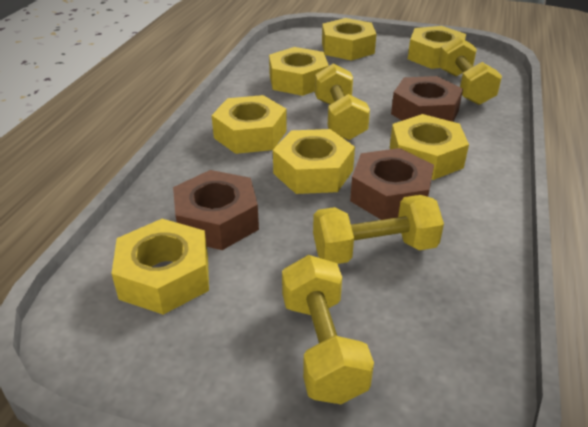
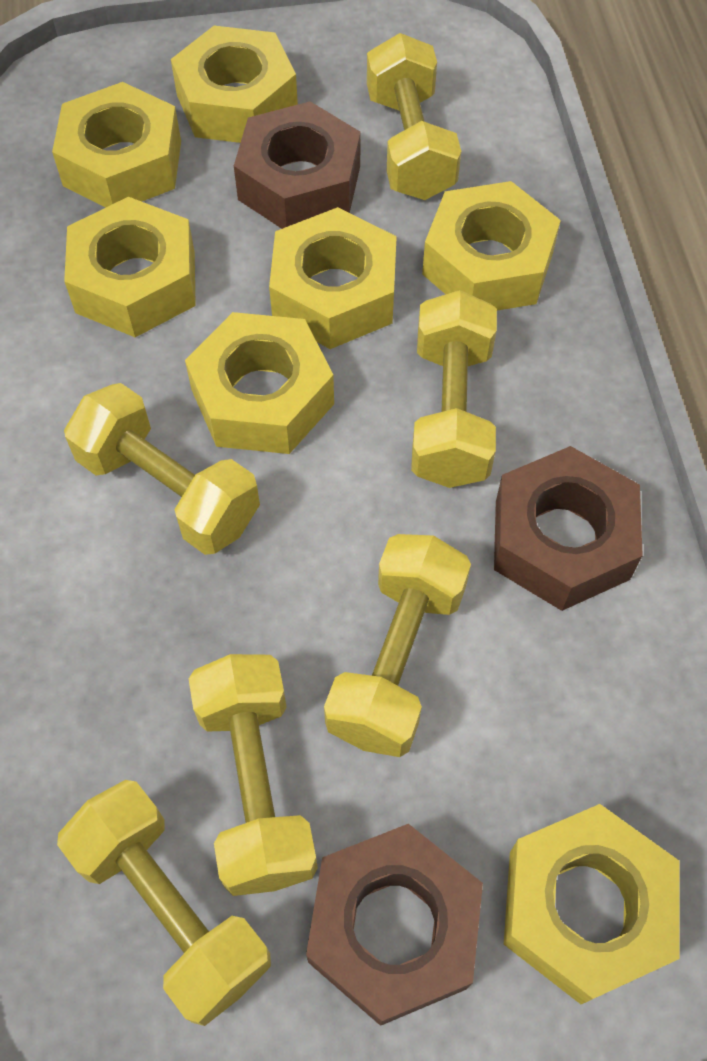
yellow dumbbell: [282,255,374,404] [313,195,444,264] [315,63,370,140] [438,36,502,105] = 4 -> [57,780,271,1026] [64,383,260,555] [189,654,318,896] [324,534,471,757] [367,33,461,200] [411,290,497,488] = 6

